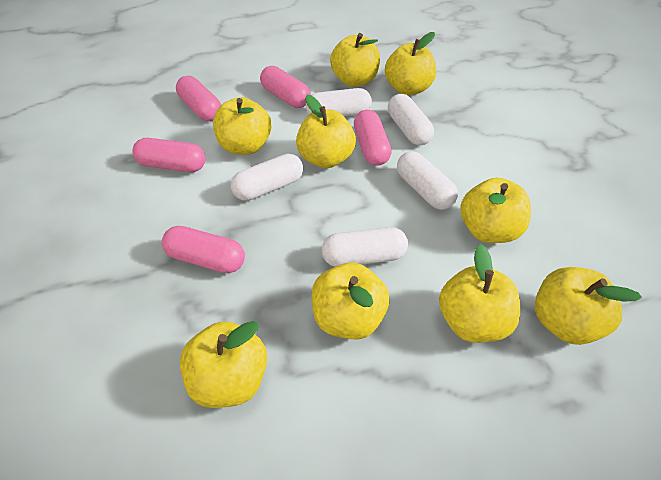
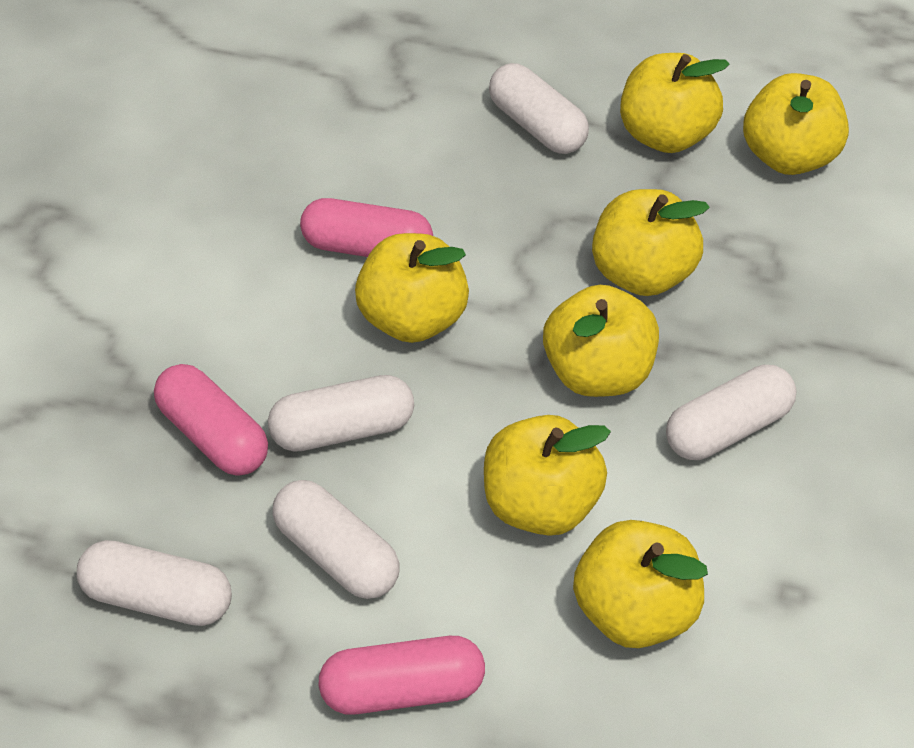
pink capsule: [132,138,206,172] [162,226,245,273] [176,76,221,121] [260,66,311,108] [354,110,392,166] = 5 -> [154,364,268,475] [300,198,433,257] [318,636,485,715] = 3
yellow apple: [180,321,267,408] [213,97,271,155] [296,95,356,168] [311,263,389,340] [330,33,380,87] [385,32,436,95] [439,244,520,343] [460,178,531,243] [535,267,642,345] = 9 -> [355,233,469,343] [484,415,611,536] [543,285,659,397] [573,520,708,648] [592,189,710,296] [620,53,730,153] [743,73,849,175] = 7

